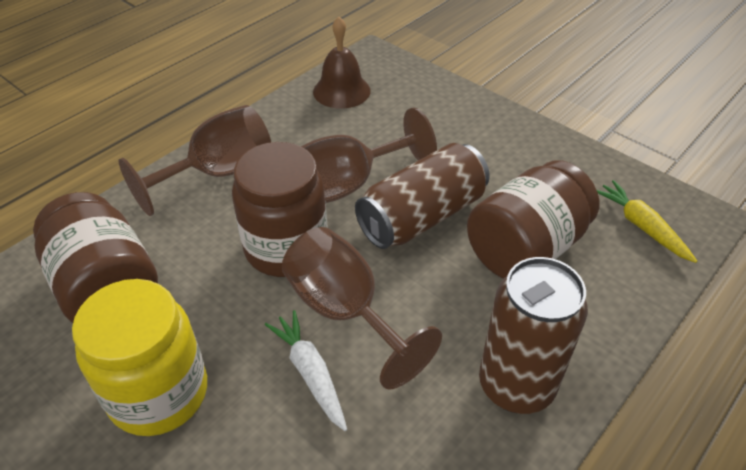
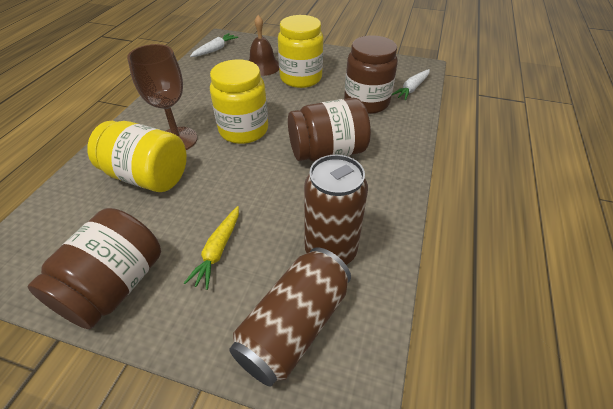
brown goblet: [119,105,271,216] [282,227,442,390] [301,108,437,203] = 3 -> [127,44,197,150] = 1
white carrot: [265,310,347,431] = 1 -> [190,33,238,57] [392,69,430,100] = 2
yellow jar: [72,279,207,436] = 1 -> [87,121,187,192] [210,59,268,144] [278,15,323,88] = 3

